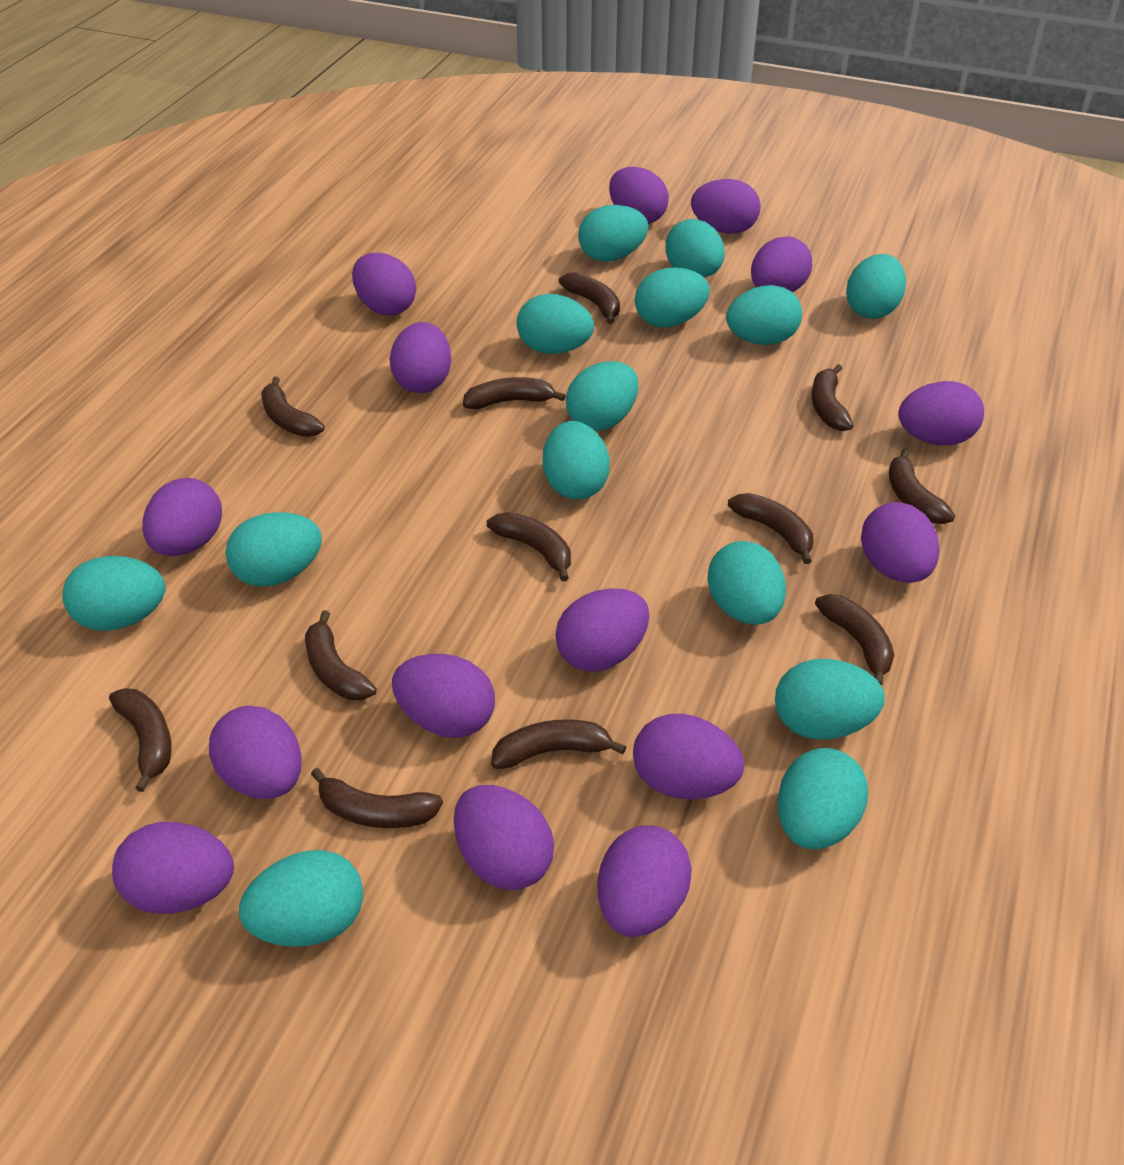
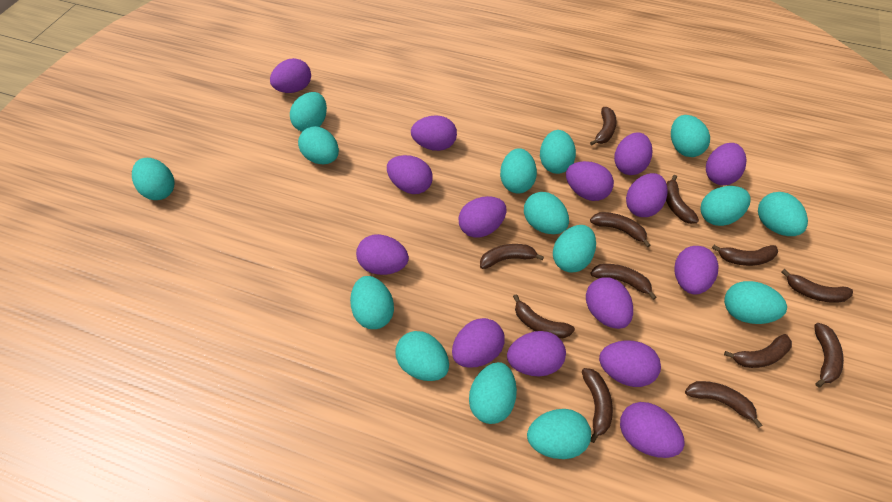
turquoise egg: [62,556,166,631] [225,512,322,587] [239,850,364,947] [517,294,594,354] [543,421,610,499] [566,361,638,431] [578,205,649,262] [635,267,710,327] [666,219,725,278] [708,541,786,625] [726,285,802,345] [775,659,885,740] [778,748,868,849] [846,254,906,319] = 14 -> [132,158,175,200] [290,92,327,132] [298,126,339,164] [350,276,394,329] [395,331,449,381] [469,362,517,424] [500,148,537,193] [524,192,569,234] [527,409,591,459] [540,130,576,174] [553,225,596,273] [671,115,710,157] [700,186,751,226] [724,281,787,324] [758,192,808,236] = 15

